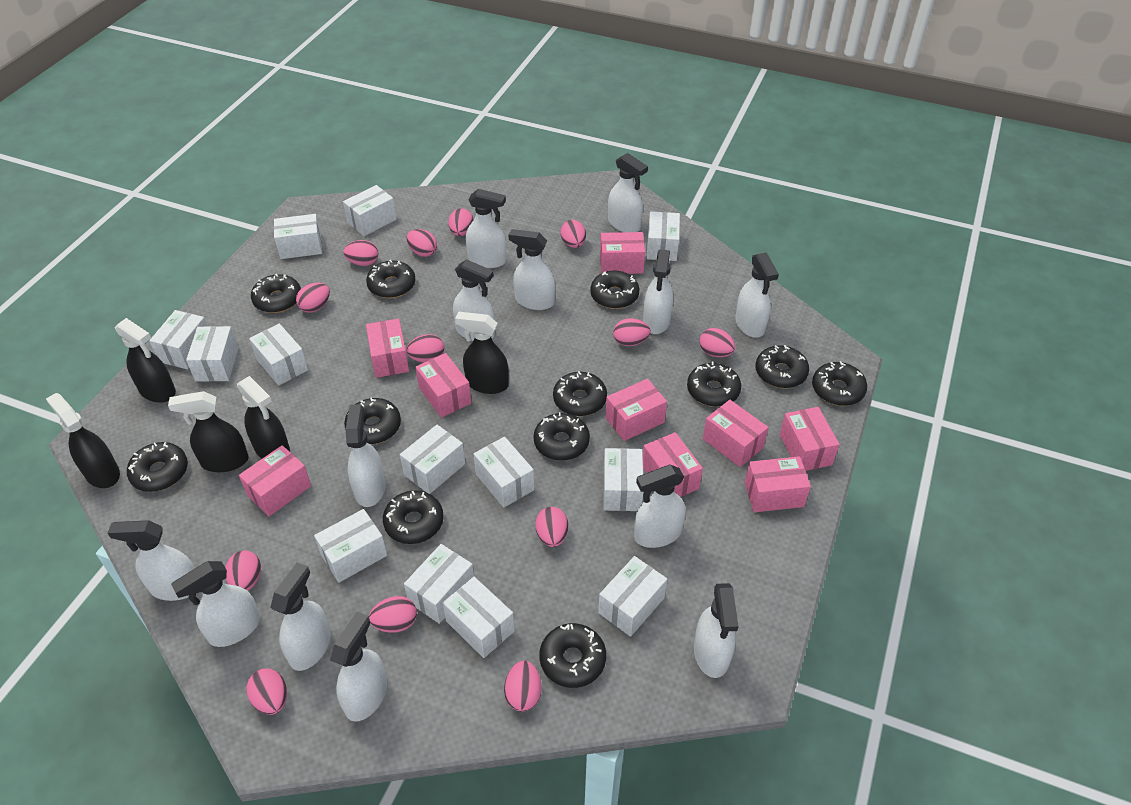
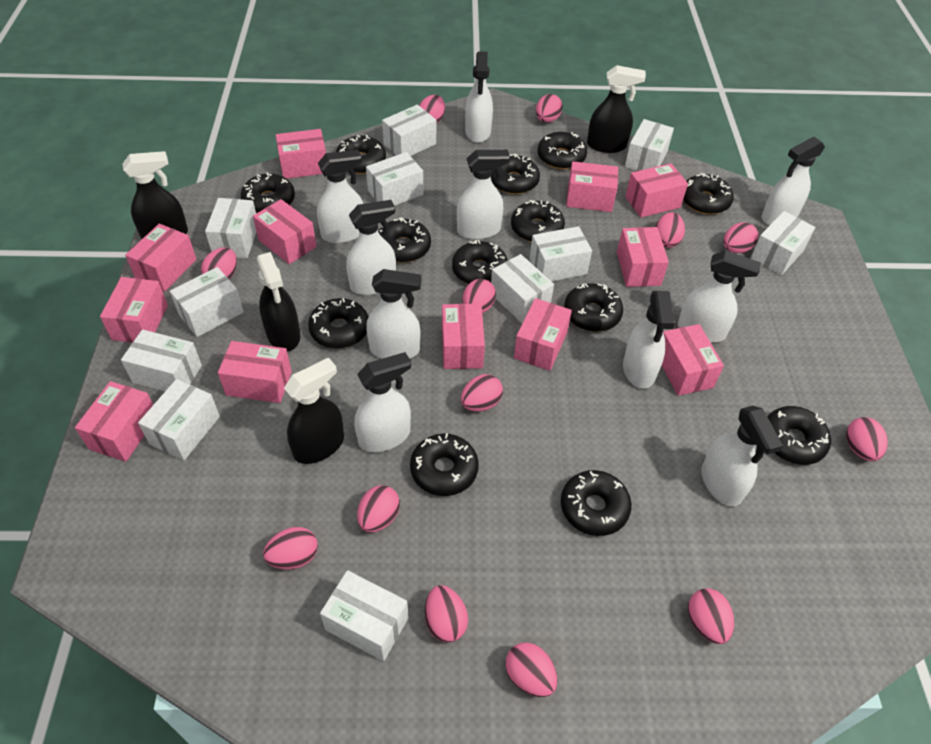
black donut: [127,442,188,492] [251,274,301,313] [344,397,401,444] [366,260,416,298] [383,490,444,544] [533,412,590,461] [539,623,606,688] [553,371,607,416] [590,270,640,309] [687,362,741,407] [755,345,809,388] [812,361,867,406] = 12 -> [241,172,295,213] [308,298,369,349] [336,135,386,174] [378,217,431,263] [410,433,479,496] [452,240,508,284] [491,154,540,194] [511,200,565,242] [538,132,587,169] [561,470,632,536] [564,283,623,332] [683,173,734,214] [768,406,831,465] = 13
black spray bottle: [46,393,120,488] [115,318,176,403] [168,391,249,472] [237,376,290,458] [455,312,509,394] = 5 -> [123,151,188,239] [257,252,301,351] [284,357,344,464] [587,65,646,153] = 4
pink box: [239,445,311,517] [366,319,409,378] [415,353,471,418] [600,232,645,274] [605,379,667,441] [643,432,703,497] [703,400,768,467] [744,456,811,512] [780,407,840,471] = 9 -> [75,381,153,462] [100,277,168,343] [125,224,197,291] [218,341,292,403] [253,199,317,264] [276,129,326,179] [442,304,485,369] [514,298,572,371] [566,161,618,212] [617,227,669,287] [625,163,688,217] [661,324,724,396] = 12
white box: [149,310,208,369] [186,326,238,382] [249,323,308,386] [274,214,322,259] [314,509,387,583] [343,185,397,236] [400,425,465,494] [404,544,474,624] [443,577,515,658] [474,437,534,508] [598,556,667,637] [604,448,644,511] [647,211,680,261] = 13 -> [121,329,202,391] [138,379,220,461] [170,267,244,337] [205,198,256,258] [320,570,408,661] [366,152,424,206] [382,105,436,156] [491,254,554,324] [529,226,592,281] [625,119,674,171] [750,211,815,276] = 11
white spray bottle: [108,520,195,601] [171,561,260,647] [270,562,331,671] [330,612,387,722] [346,404,385,507] [453,259,495,341] [466,189,506,268] [508,229,555,310] [608,153,648,232] [634,465,686,548] [643,249,673,334] [694,583,739,678] [735,252,779,338] = 13 -> [317,150,363,243] [346,200,396,295] [354,352,411,452] [366,269,421,359] [457,150,510,240] [465,51,493,143] [623,291,675,389] [678,250,761,343] [701,406,783,506] [762,137,825,226] = 10

